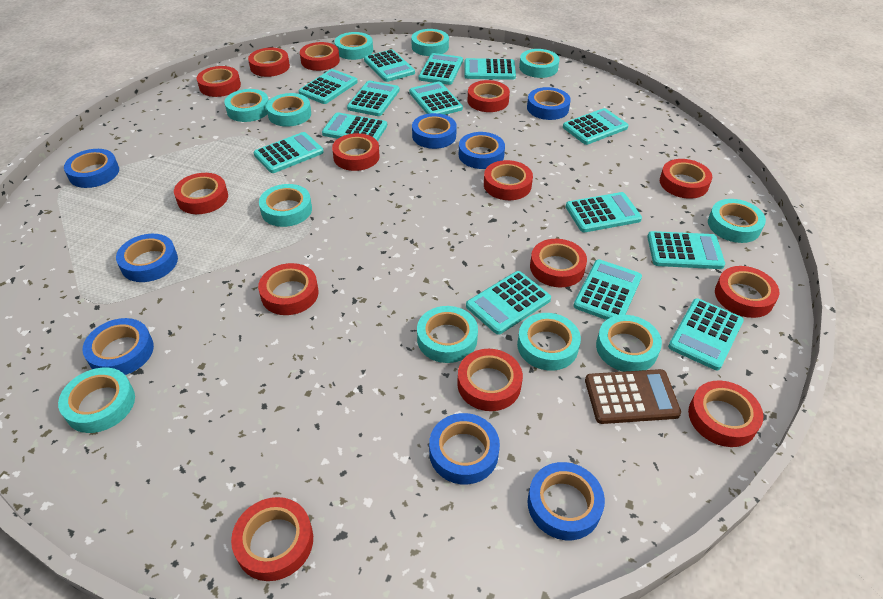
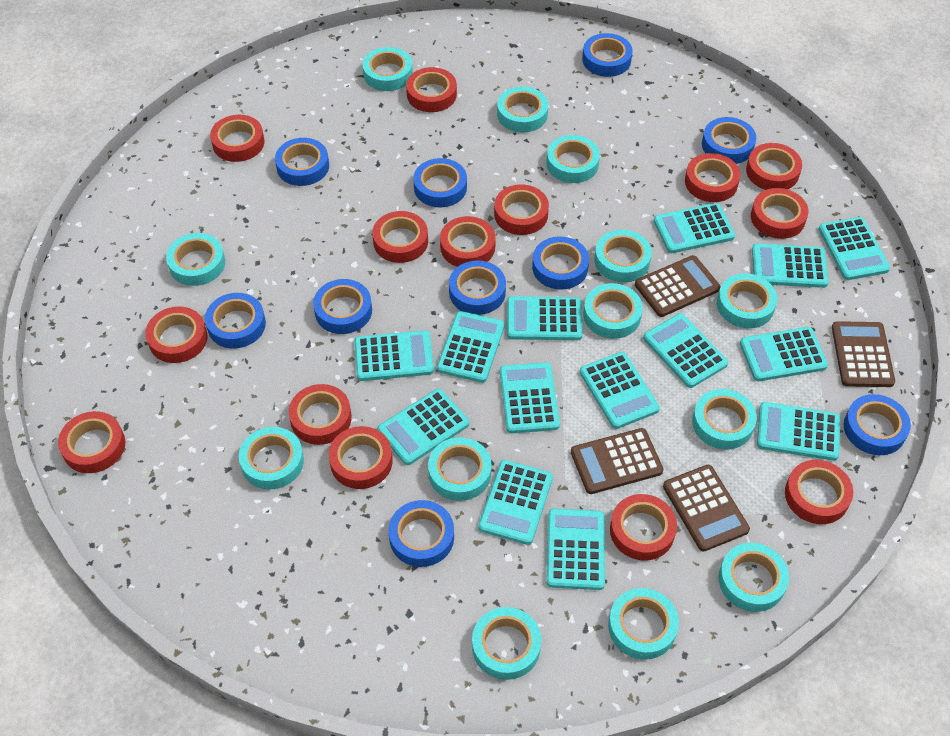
blue tape: [64,149,119,188] [82,318,154,375] [116,234,178,282] [412,113,457,149] [429,413,500,484] [459,132,505,169] [527,87,571,120] [527,462,605,540] = 8 -> [205,293,266,349] [275,138,329,186] [313,279,372,334] [389,500,454,567] [413,158,467,207] [449,261,506,315] [532,236,589,290] [582,33,633,77] [702,117,756,164] [844,394,911,455] = 10
brown calculator: [585,369,681,424] = 1 -> [571,428,663,494] [635,255,720,317] [663,465,750,552] [832,321,895,387] = 4
turquoise tape: [58,368,135,433] [224,89,269,122] [259,184,312,227] [266,93,311,127] [335,32,373,60] [411,29,449,56] [417,306,478,363] [517,313,581,371] [519,49,559,78] [596,315,662,372] [708,199,766,243] = 11 -> [166,233,225,286] [239,427,304,489] [362,47,413,91] [428,437,491,501] [472,607,541,680] [497,87,548,133] [546,135,600,183] [583,283,643,339] [594,230,652,282] [608,588,679,660] [692,389,757,450] [717,274,777,328] [718,543,789,612] = 13

